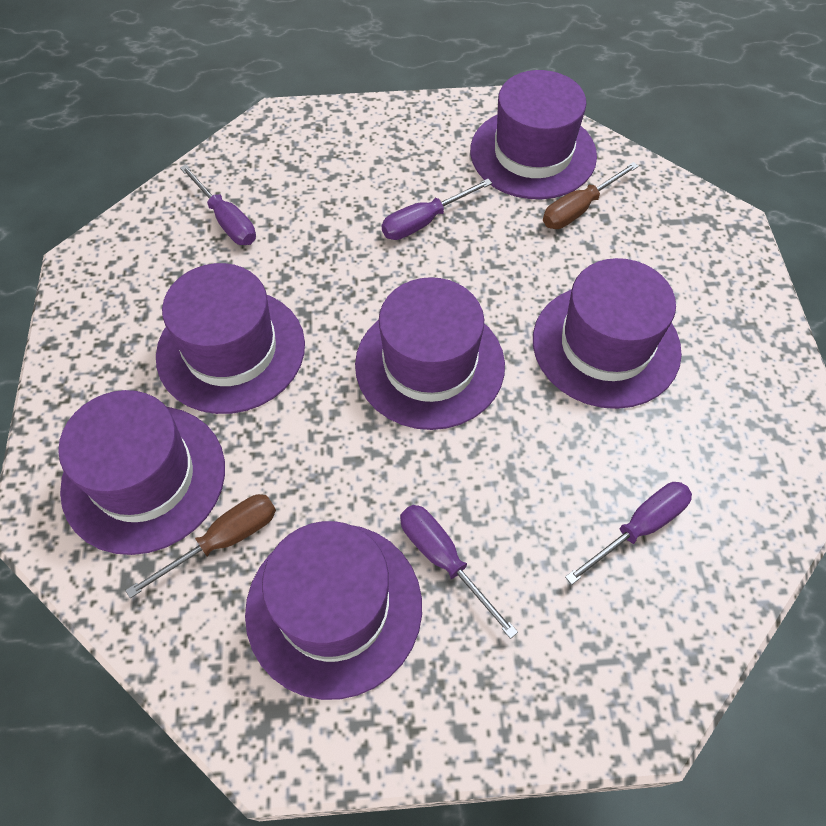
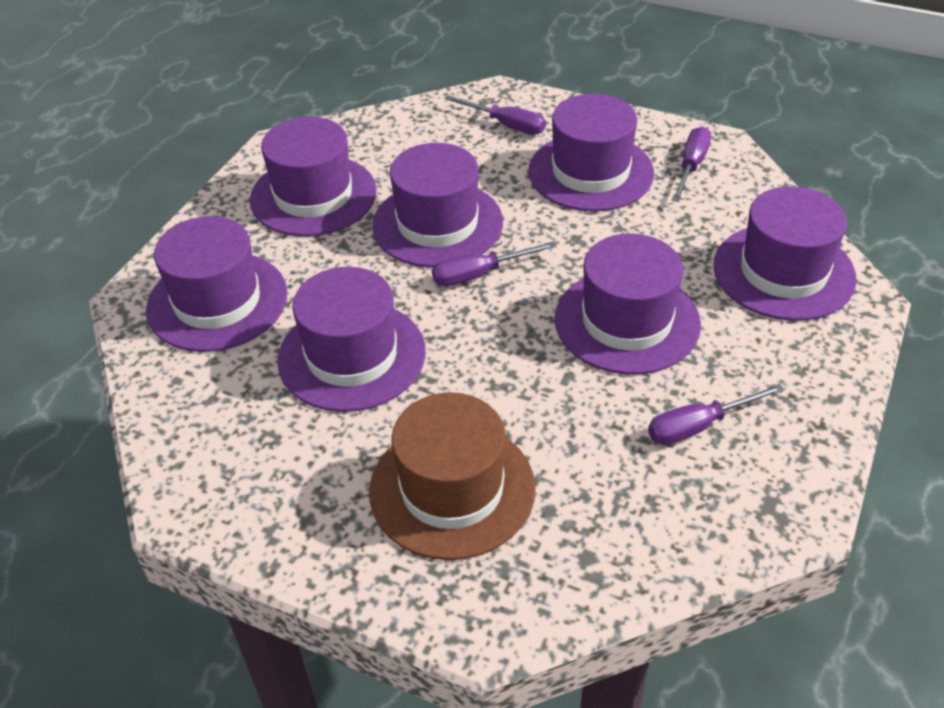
brown hat: none = 0 -> [369,392,536,560] = 1
brown screwdriver: [125,494,276,598] [543,162,639,229] = 2 -> none = 0
purple hat: [58,390,225,555] [156,263,305,414] [245,521,422,700] [355,277,505,430] [470,70,597,199] [533,258,682,409] = 6 -> [146,216,288,352] [250,117,377,237] [277,267,426,412] [372,143,503,268] [528,94,654,212] [555,233,701,375] [713,187,857,321] = 7

